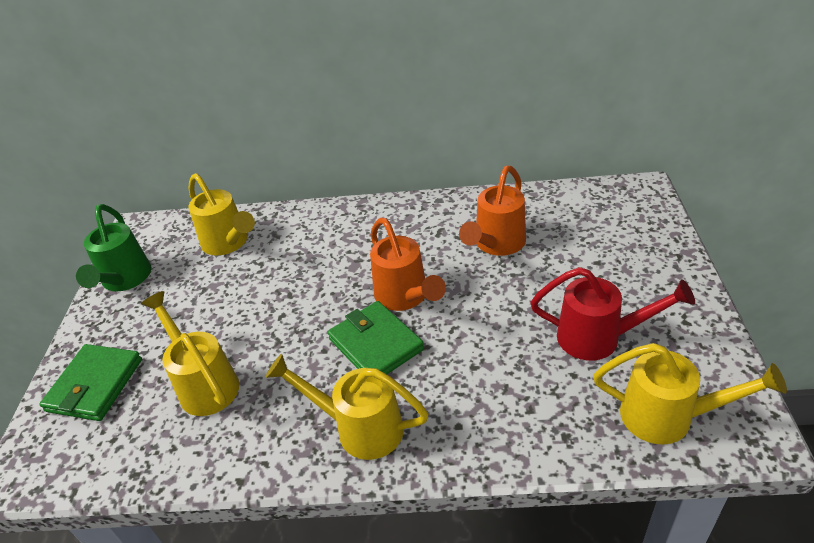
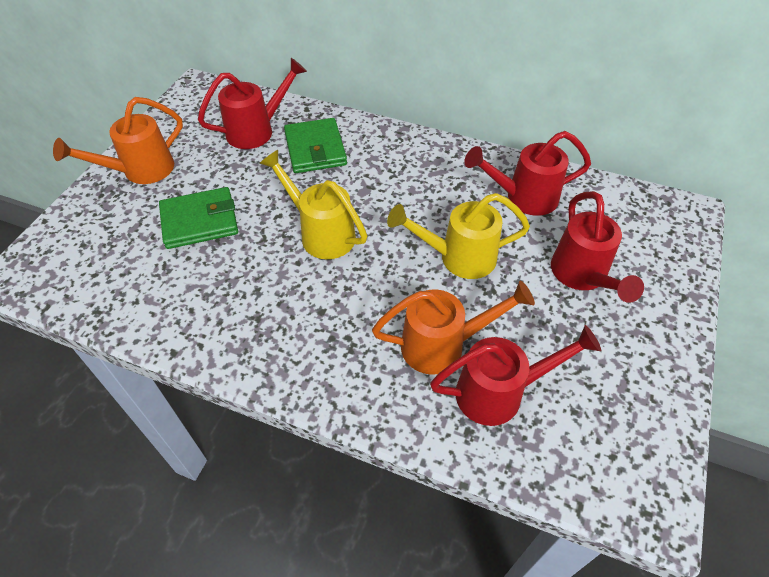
green watering can: [76,204,151,291] = 1 -> none = 0
red watering can: [531,267,695,361] = 1 -> [198,58,307,149] [430,325,601,426] [464,131,591,216] [551,191,644,303] = 4
yellow watering can: [141,291,239,416] [188,173,255,255] [266,354,428,460] [593,343,787,444] = 4 -> [259,150,367,259] [387,193,530,279] = 2

